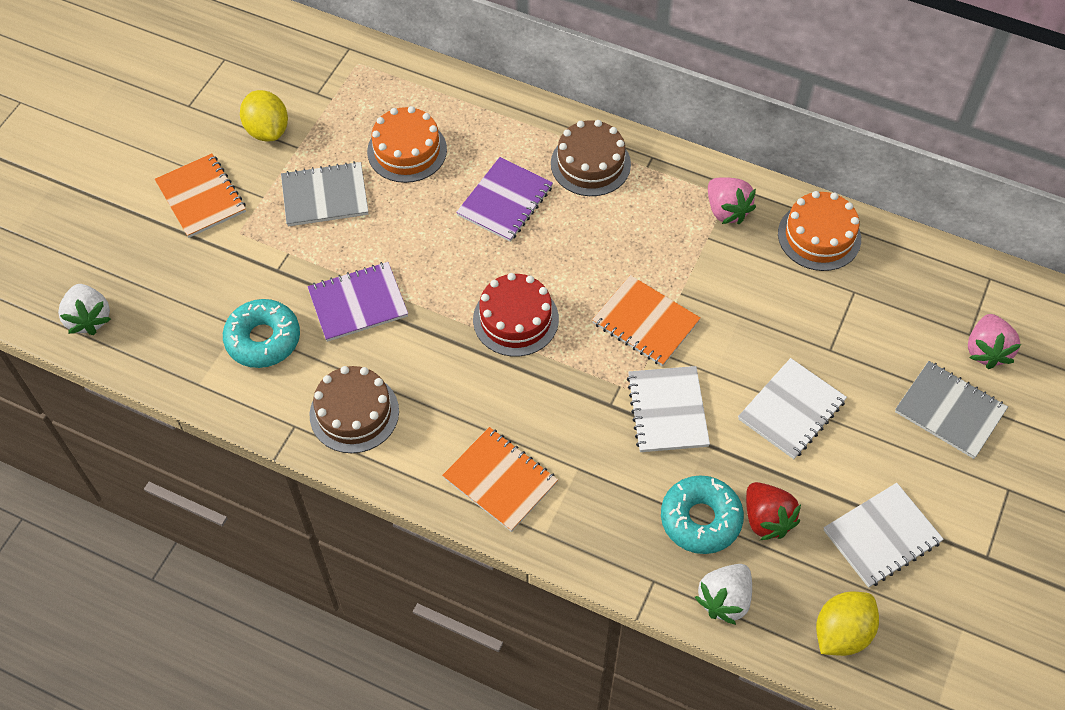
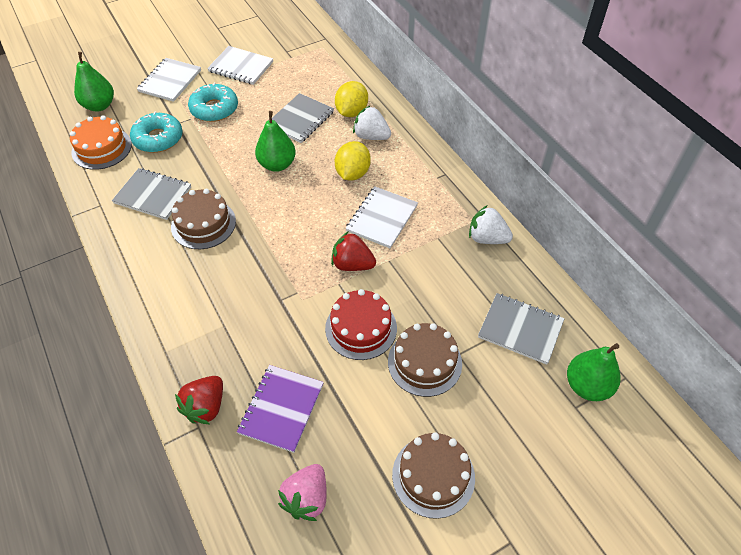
brown cake: [310,366,399,453] [551,120,631,196] = 2 -> [171,189,236,249] [388,323,462,397] [392,432,475,519] = 3
green pear: none = 0 -> [74,52,114,112] [255,111,296,172] [567,343,621,401] = 3
grey notebook: [281,161,369,227] [895,361,1008,459] = 2 -> [112,168,191,220] [272,93,334,143] [478,293,565,365] = 3
orange cake: [367,106,447,183] [778,191,861,271] = 2 -> [70,115,132,170] = 1
orange notebook: [155,153,246,238] [442,427,558,532] [592,275,701,366] = 3 -> none = 0
pink strawberry: [708,177,756,224] [968,314,1021,369] = 2 -> [278,464,327,521] = 1
purple notebook: [307,262,408,342] [456,157,553,242] = 2 -> [237,365,324,453] = 1
red strawberry: [746,482,801,540] = 1 -> [175,376,223,424] [331,232,376,271] = 2

